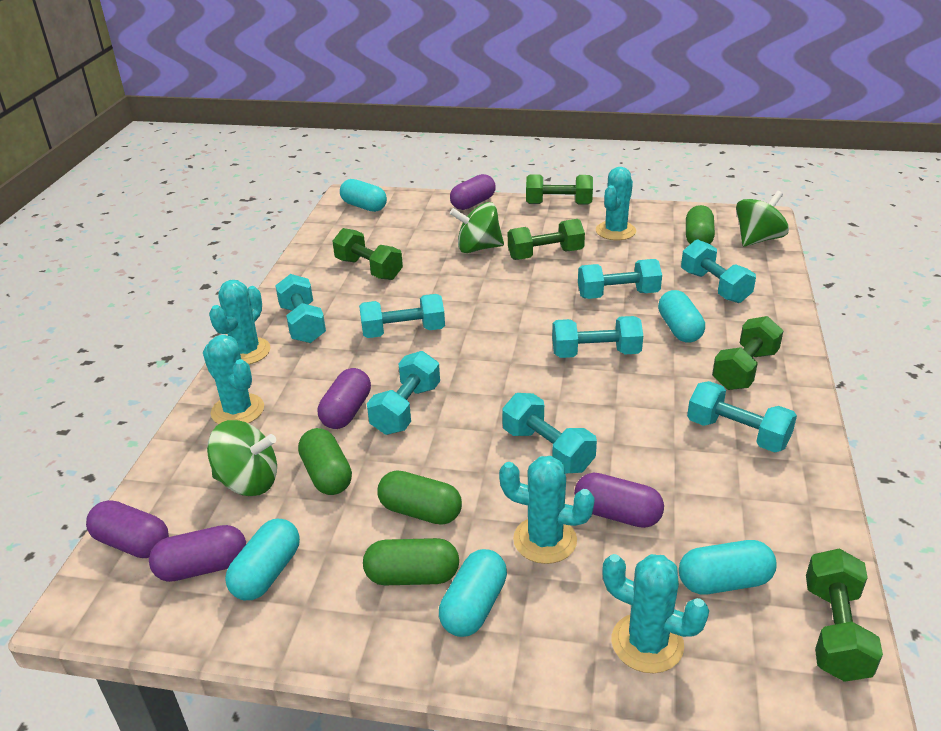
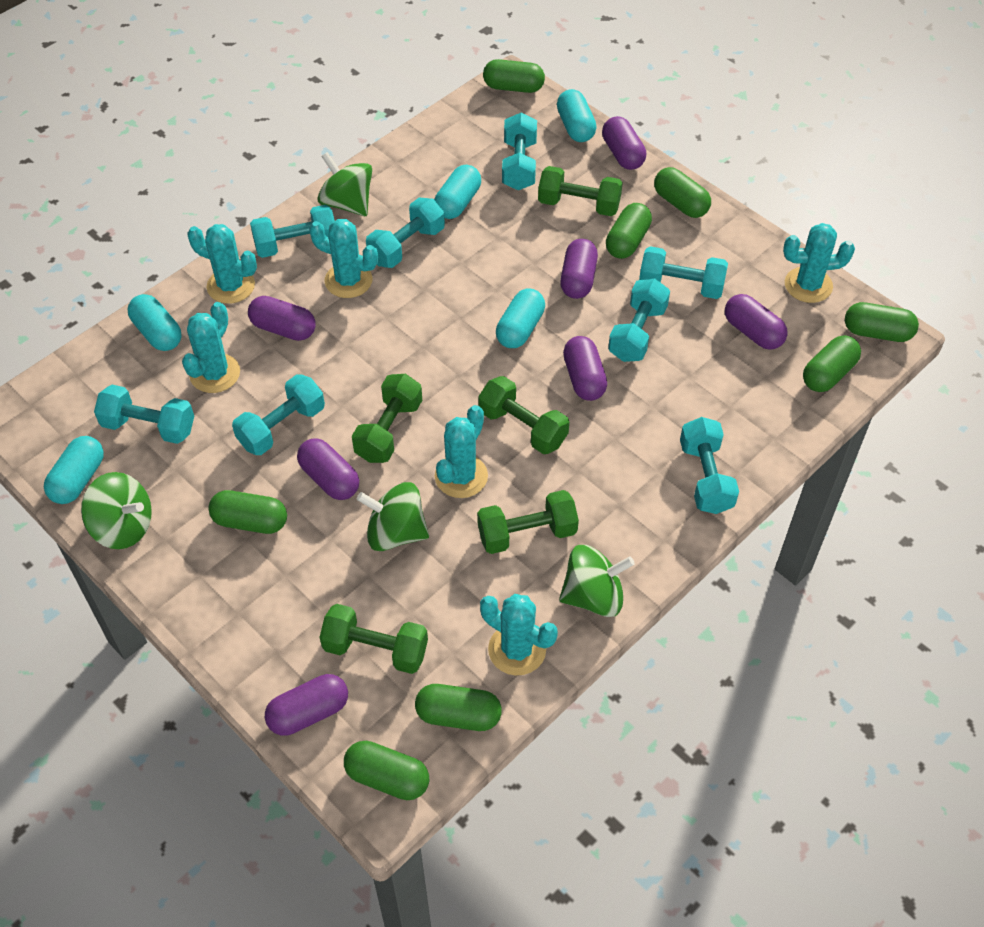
green capsule: [298,428,352,495] [363,538,459,585] [377,470,462,525] [686,205,715,244] = 4 -> [208,490,287,534] [344,741,429,800] [415,684,502,731] [483,59,545,93] [606,203,652,259] [654,167,711,218] [803,335,861,392] [845,302,919,342] = 8
green spinning top: [207,420,277,496] [450,202,504,253] [736,191,789,247] = 3 -> [81,472,152,549] [317,152,372,216] [357,482,429,551] [559,545,635,617] = 4
purple capsule: [86,500,169,558] [149,525,246,582] [318,368,371,429] [450,174,496,210] [574,473,664,528] = 5 -> [248,296,316,341] [265,674,348,736] [297,438,359,500] [560,239,598,299] [563,336,607,401] [602,116,646,170] [725,294,788,350] = 7
turquoise cactus: [203,335,264,424] [209,280,271,364] [499,456,595,564] [596,167,636,240] [602,554,709,673] = 5 -> [182,302,240,393] [187,224,257,304] [309,219,378,298] [435,405,488,498] [480,594,558,676] [783,223,855,303] = 6

